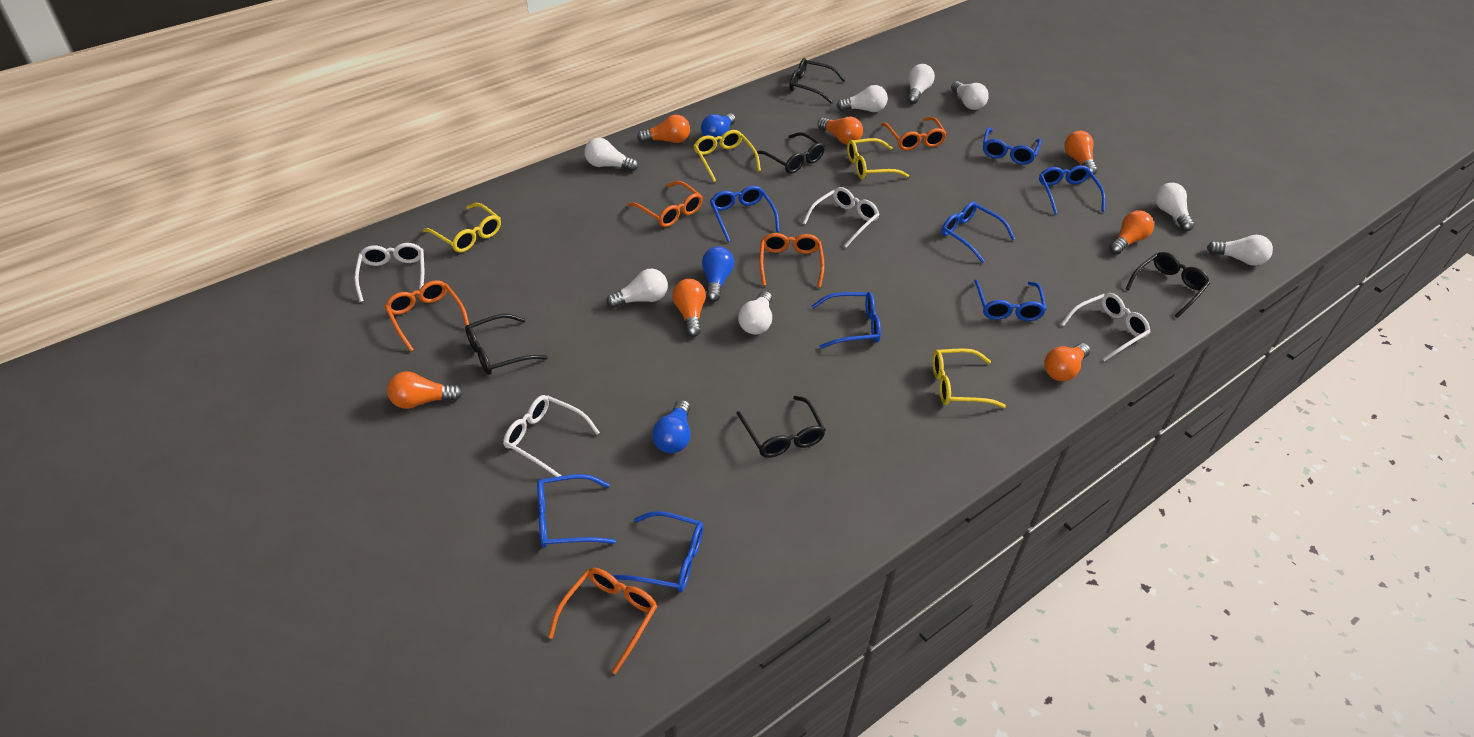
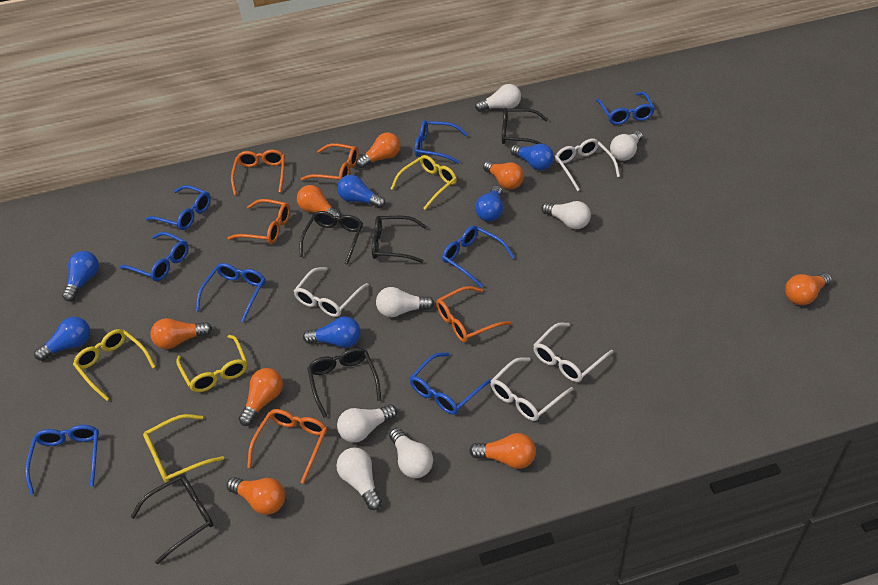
blue light bulb: [652,400,691,453] [701,113,736,142] [702,247,734,302] = 3 -> [34,317,90,361] [62,251,99,301] [303,316,361,348] [337,175,385,208] [475,186,503,222] [510,144,554,170] = 6
orange light bulb: [387,372,463,409] [637,115,690,143] [672,279,706,337] [818,117,863,145] [1044,343,1090,381] [1064,131,1098,175] [1109,211,1154,254] = 7 -> [151,318,212,349] [227,477,285,515] [239,368,283,426] [297,185,341,222] [356,133,400,168] [469,433,536,469] [483,161,524,190] [785,273,832,305] = 8
white light bulb: [584,138,638,171] [606,269,668,308] [738,291,772,335] [837,85,888,112] [907,64,935,104] [951,81,989,110] [1155,183,1194,231] [1207,235,1273,266] = 8 -> [336,447,382,510] [337,404,397,443] [376,287,435,317] [389,428,433,478] [475,84,521,112] [542,201,591,229] [610,131,643,161] = 7

